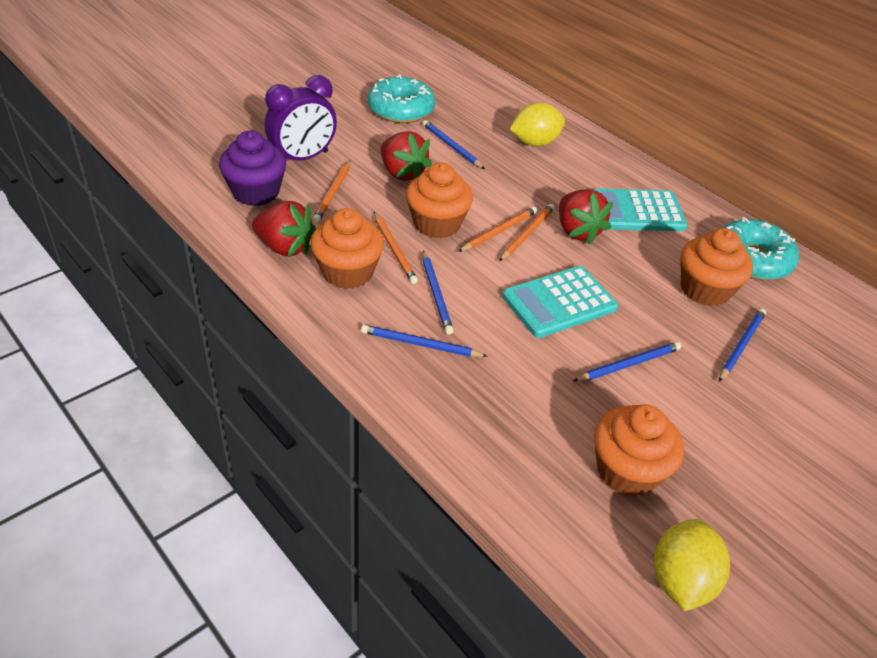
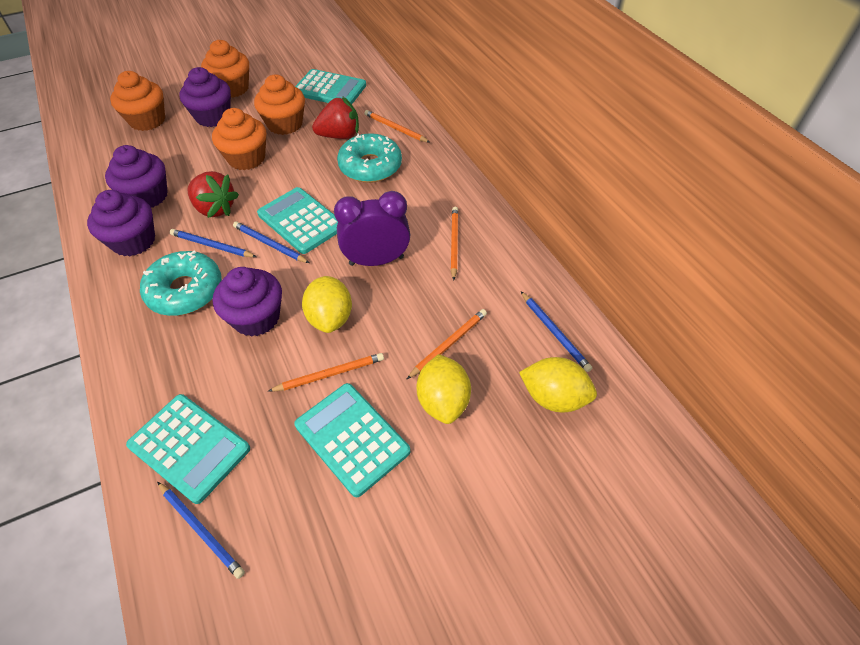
blue pencil: [361,325,488,357] [422,120,485,169] [423,251,454,335] [573,342,681,381] [719,308,766,382] = 5 -> [157,482,245,579] [170,229,257,257] [233,221,309,263] [521,292,592,372] = 4
purple cupcake: [219,131,286,206] = 1 -> [87,190,155,256] [105,145,168,208] [179,67,231,127] [213,267,282,337] = 4
red strawberry: [252,201,316,257] [381,131,432,181] [559,189,613,244] = 3 -> [187,171,239,218] [312,97,359,139] = 2
turquoise calculator: [502,266,618,338] [593,188,688,231] = 2 -> [126,394,250,504] [257,187,338,254] [294,383,410,497] [295,69,366,104] = 4
yellow lemon: [510,103,565,147] [654,519,730,611] = 2 -> [302,276,352,333] [417,354,471,424] [519,357,597,412] = 3

